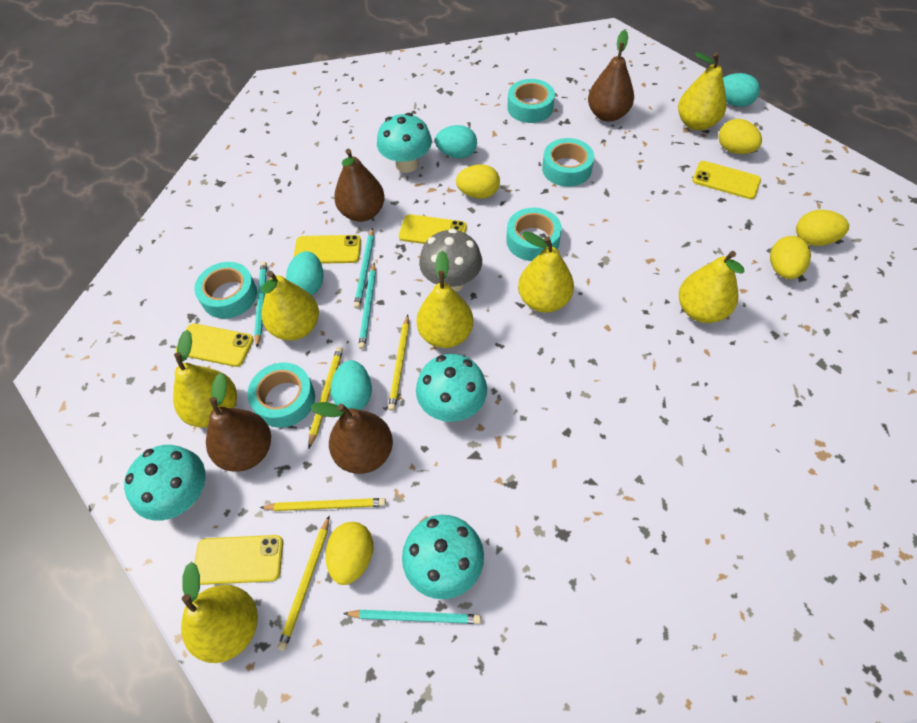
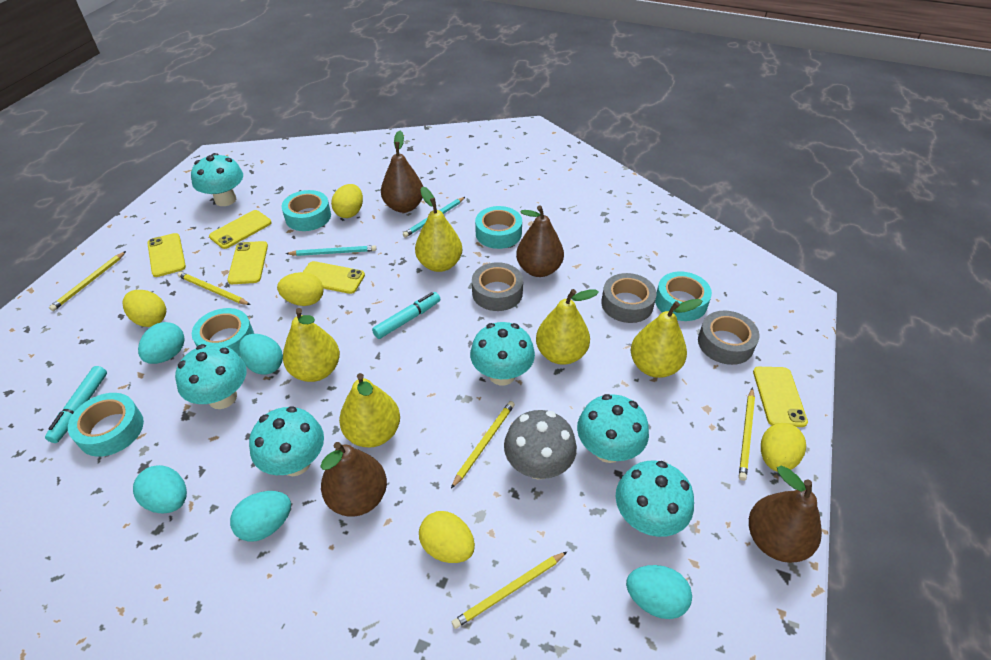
grey tape: none = 0 -> [472,262,523,311] [601,273,657,323] [698,311,760,365] = 3
turquoise egg: [286,251,324,295] [331,360,372,410] [435,125,477,158] [723,73,760,107] = 4 -> [133,465,187,513] [138,322,185,364] [230,491,291,542] [239,334,283,375] [626,565,692,619] = 5
turquoise marker: none = 0 -> [45,366,107,443] [372,292,440,339] = 2
turquoise mushroom: [124,445,206,521] [377,113,432,173] [402,515,484,599] [416,354,487,422] = 4 -> [175,344,246,409] [191,153,243,206] [249,406,324,476] [470,322,535,385] [577,394,649,463] [616,461,694,537] = 6
turquoise pencil: [254,262,267,347] [343,610,481,624] [354,228,374,309] [358,263,376,349] = 4 -> [286,245,377,256] [403,197,465,238] = 2
yellow pear: [173,330,237,428] [181,562,258,663] [261,271,319,340] [416,251,473,348] [518,231,574,313] [678,52,727,130] [679,251,744,323] = 7 -> [283,308,340,382] [339,373,400,448] [415,187,462,272] [536,289,599,365] [631,299,702,378] = 5
yellow pencil: [259,498,386,511] [278,516,329,651] [308,347,343,448] [388,315,409,411] = 4 -> [49,251,126,311] [177,272,250,305] [451,401,515,489] [452,552,567,629] [739,387,755,481] = 5

